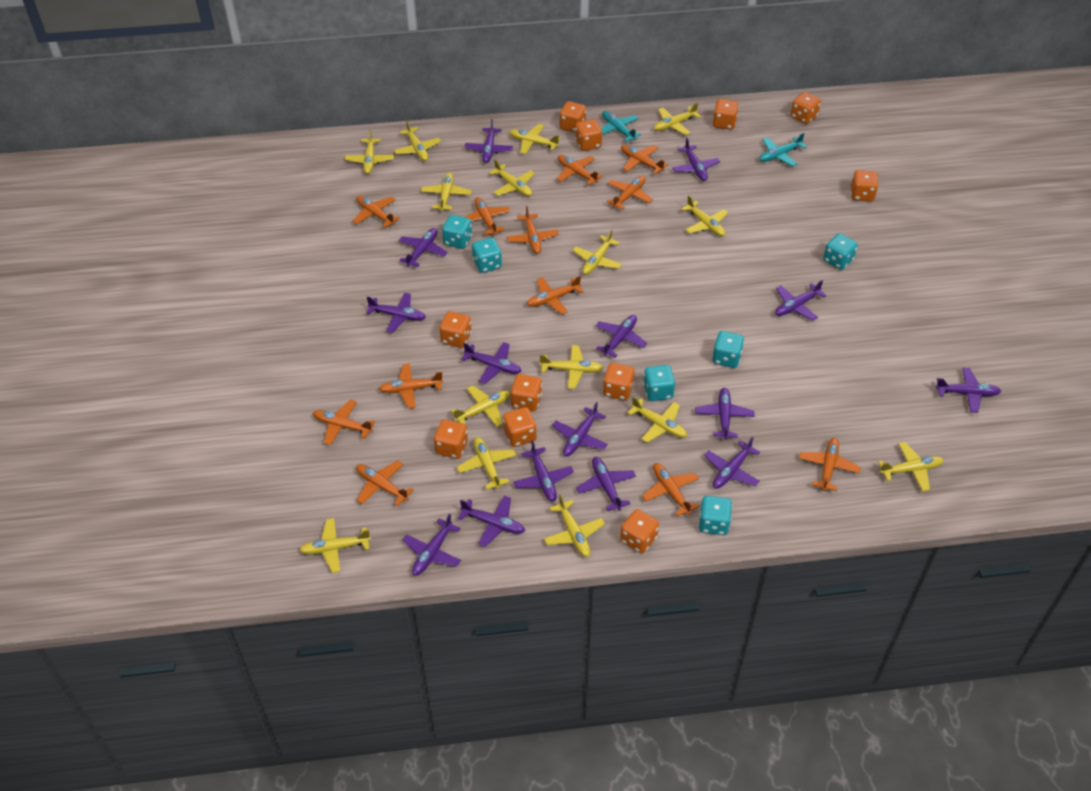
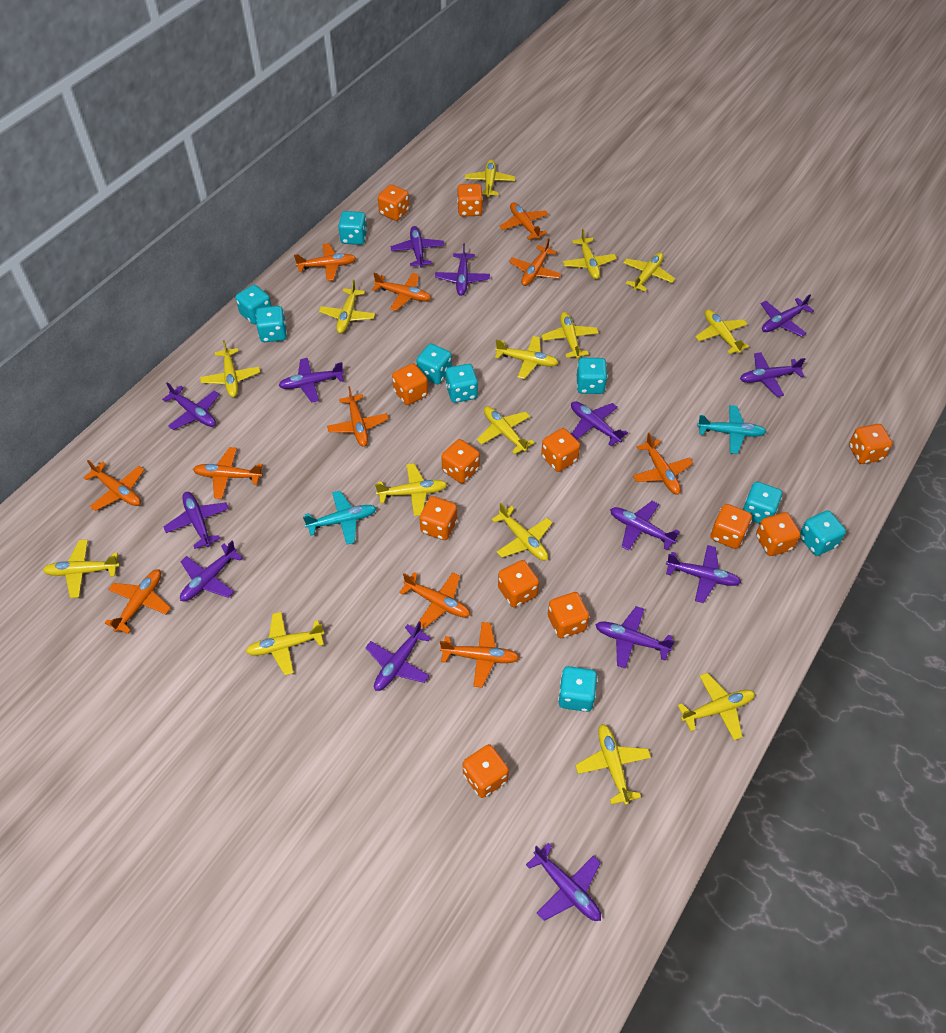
orange dice: [434,420,468,459] [439,311,472,348] [503,407,537,447] [511,374,542,412] [560,101,586,133] [575,119,602,151] [603,363,634,400] [620,509,659,554] [713,99,739,130] [791,92,821,124] [851,170,879,202] = 11 -> [378,184,409,221] [392,363,428,405] [419,496,457,540] [441,439,480,483] [457,184,483,216] [463,744,509,798] [498,560,539,607] [541,428,580,472] [548,592,589,638] [711,504,752,549] [756,512,801,556] [849,424,893,464] = 12
orange plane: [313,399,375,445] [353,196,400,228] [356,460,414,506] [379,364,443,409] [465,197,510,235] [507,206,559,254] [527,276,584,314] [557,155,603,185] [606,176,653,210] [621,145,668,174] [642,463,699,516] [799,438,861,491] = 12 -> [83,460,144,511] [105,570,171,634] [193,447,263,499] [294,243,356,281] [327,386,389,447] [372,273,431,311] [399,572,470,628] [440,622,520,687] [500,202,549,240] [509,238,561,286] [633,433,693,494] = 11
purple plane: [366,293,426,333] [399,228,448,267] [402,513,461,576] [458,496,525,547] [461,342,522,384] [465,119,513,163] [513,441,574,502] [552,402,608,456] [576,457,636,511] [595,315,647,358] [672,138,720,181] [695,388,754,440] [704,436,760,489] [775,280,827,321] [935,368,1001,413] = 15 -> [162,382,219,430] [163,492,229,549] [180,541,243,601] [278,358,344,402] [365,621,431,691] [391,226,444,268] [435,243,490,296] [526,842,601,921] [571,401,628,446] [595,606,675,669] [610,501,679,551] [666,545,741,603] [740,352,805,397] [761,294,814,337] = 14
turquoise dice: [442,215,472,249] [472,238,502,273] [643,365,675,401] [699,496,732,535] [712,331,744,368] [823,233,858,270] = 6 -> [236,285,271,324] [256,306,287,342] [338,211,367,245] [416,344,452,385] [446,364,478,403] [558,666,597,712] [577,358,607,394] [743,482,782,524] [800,510,846,556] = 9

